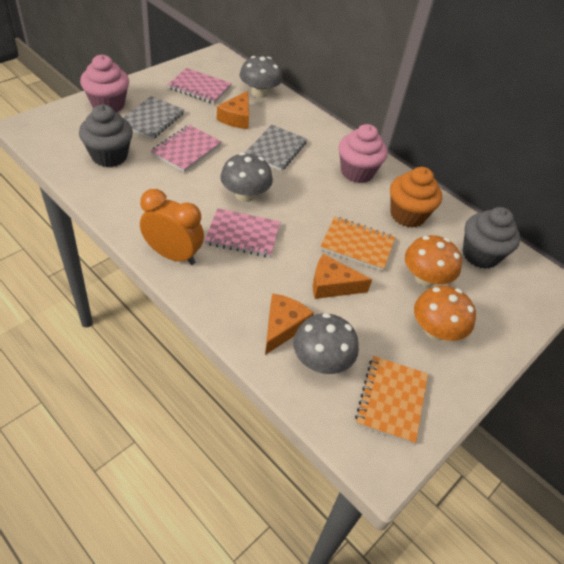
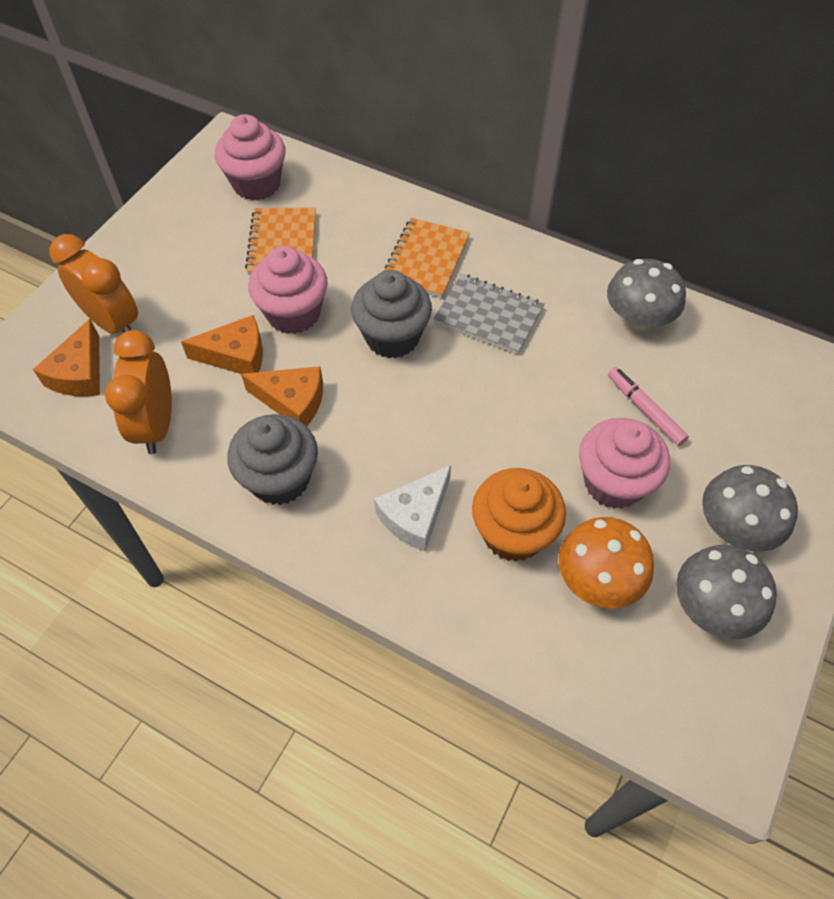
grey notebook: [123,96,184,140] [245,125,307,171] = 2 -> [433,274,544,355] = 1
orange clock: [140,189,204,265] = 1 -> [49,234,138,334] [105,330,172,454] = 2
orange mushroom: [405,235,462,287] [414,286,476,341] = 2 -> [559,517,654,609] = 1
pink cupcake: [80,55,129,112] [339,124,388,183] = 2 -> [215,114,286,200] [248,246,328,334] [579,418,670,509] = 3
pink marker: none = 0 -> [608,367,689,446] = 1
pink notebook: [151,125,222,172] [168,68,232,104] [205,208,280,258] = 3 -> none = 0
white cheese: none = 0 -> [374,465,451,552] = 1

